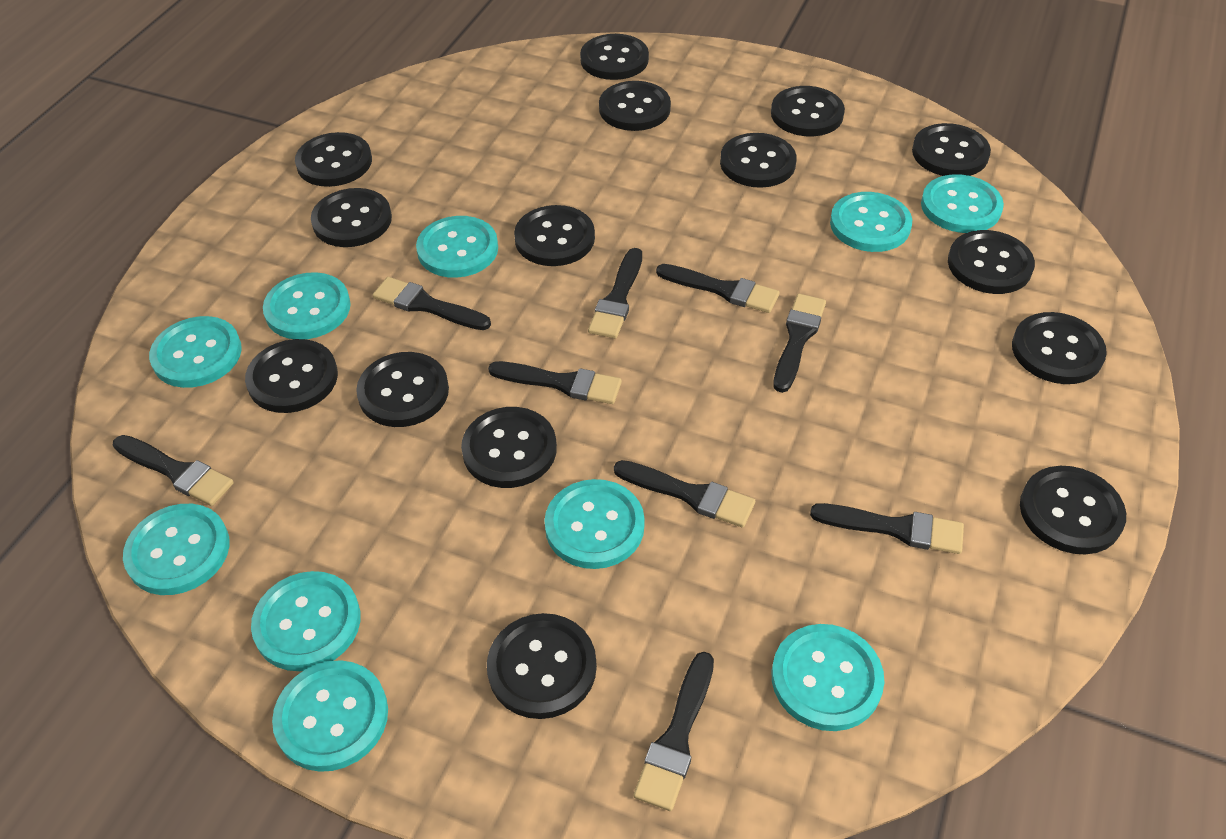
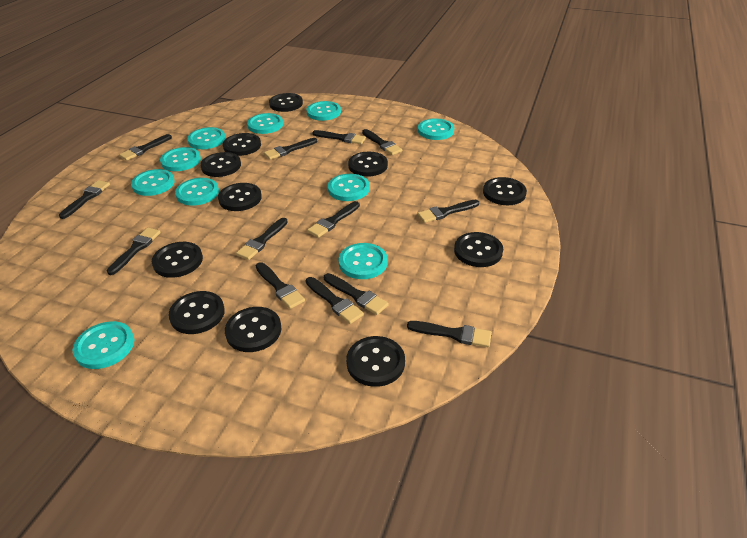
black brush: [113,435,234,506] [373,277,491,330] [488,361,622,404] [588,248,642,338] [614,460,755,528] [633,652,714,811] [656,264,780,313] [774,294,826,393] [810,503,964,554] = 9 -> [59,180,110,219] [106,227,161,275] [119,134,172,161] [236,218,288,260] [256,262,305,309] [264,138,317,160] [305,277,364,324] [307,201,360,238] [312,130,366,144] [324,273,389,315] [362,129,402,155] [407,321,492,347] [417,200,479,223] = 13
black button: [245,339,338,413] [295,132,372,187] [311,188,392,247] [356,352,449,427] [461,407,557,488] [487,613,597,719] [514,205,595,266] [580,34,649,80] [599,81,671,131] [720,133,797,188] [771,86,845,136] [912,123,991,176] [948,230,1035,294] [1012,312,1107,384] [1020,466,1126,555] = 15 -> [152,242,203,278] [168,291,225,334] [200,152,241,177] [218,183,262,211] [223,133,261,156] [225,307,281,352] [269,93,303,112] [346,336,405,387] [348,152,388,177] [454,232,503,267] [483,177,527,205] = 11

